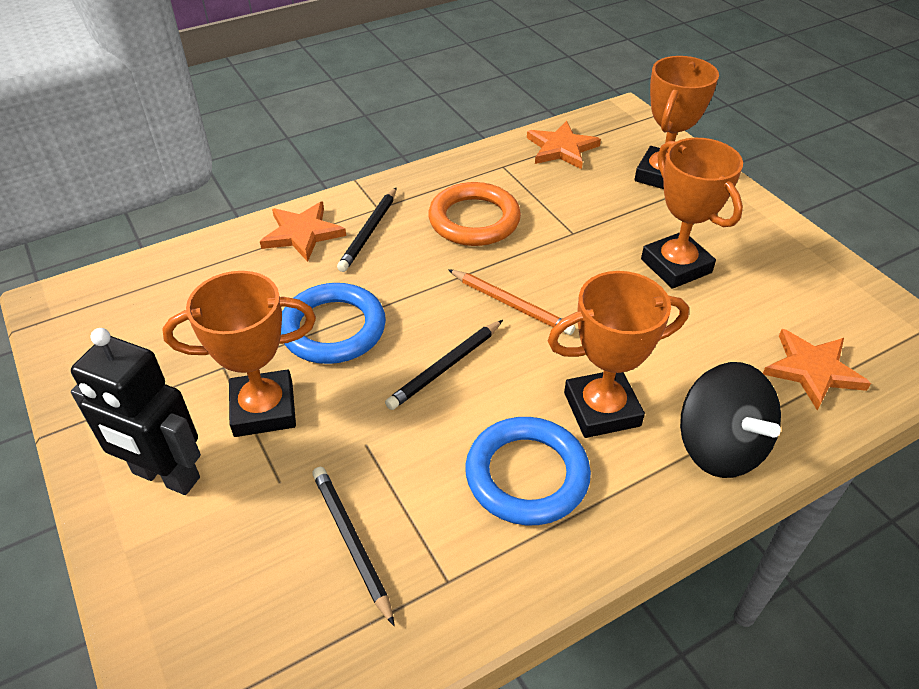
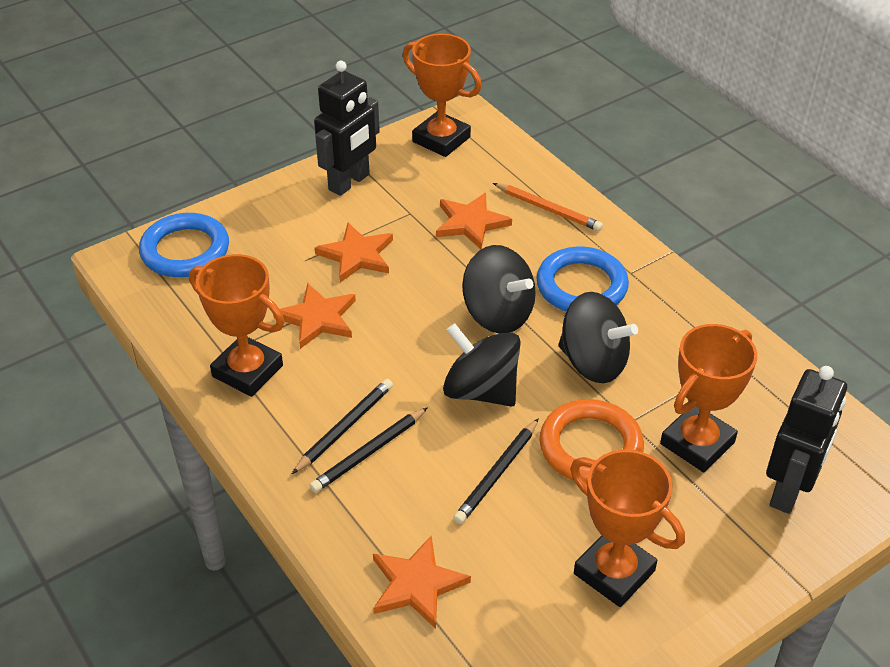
black robot: [71,328,201,495] = 1 -> [314,61,380,196] [766,366,847,514] = 2
black spinning top: [680,362,781,478] = 1 -> [443,323,520,407] [462,245,536,334] [558,292,638,383] = 3
orange star: [260,201,346,262] [527,121,601,169] [763,329,871,410] = 3 -> [273,283,356,349] [315,223,393,282] [373,535,471,629] [436,193,512,249] = 4

